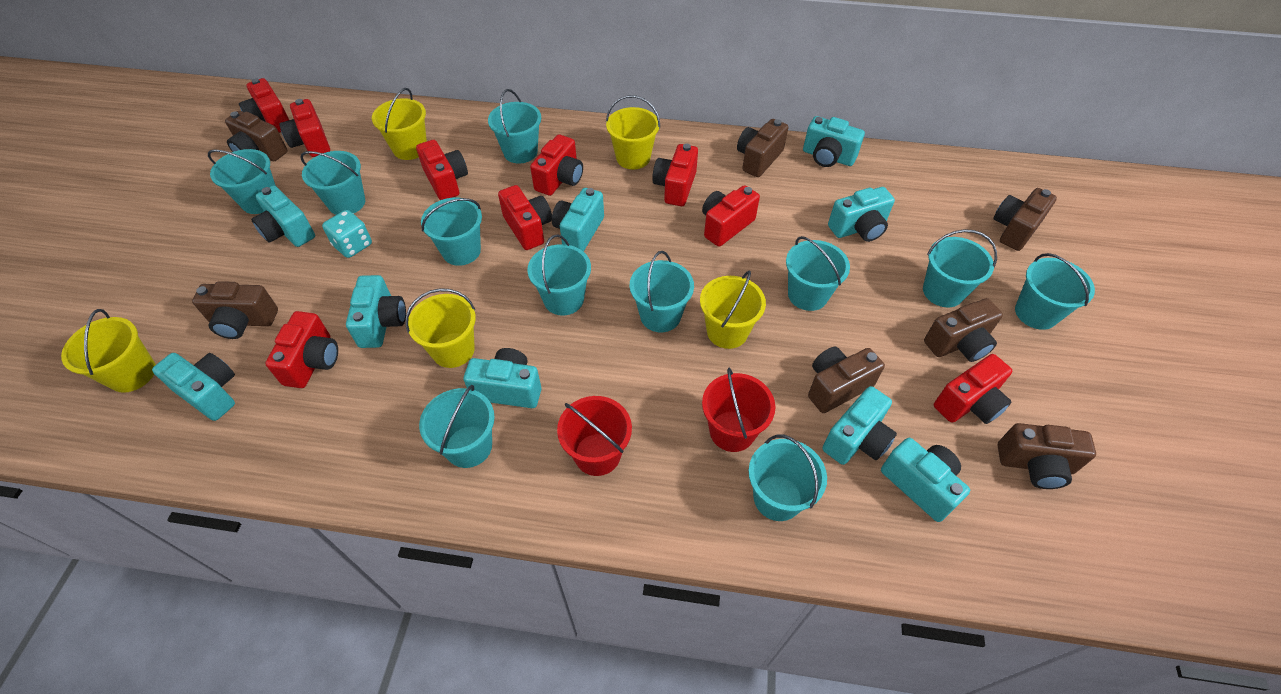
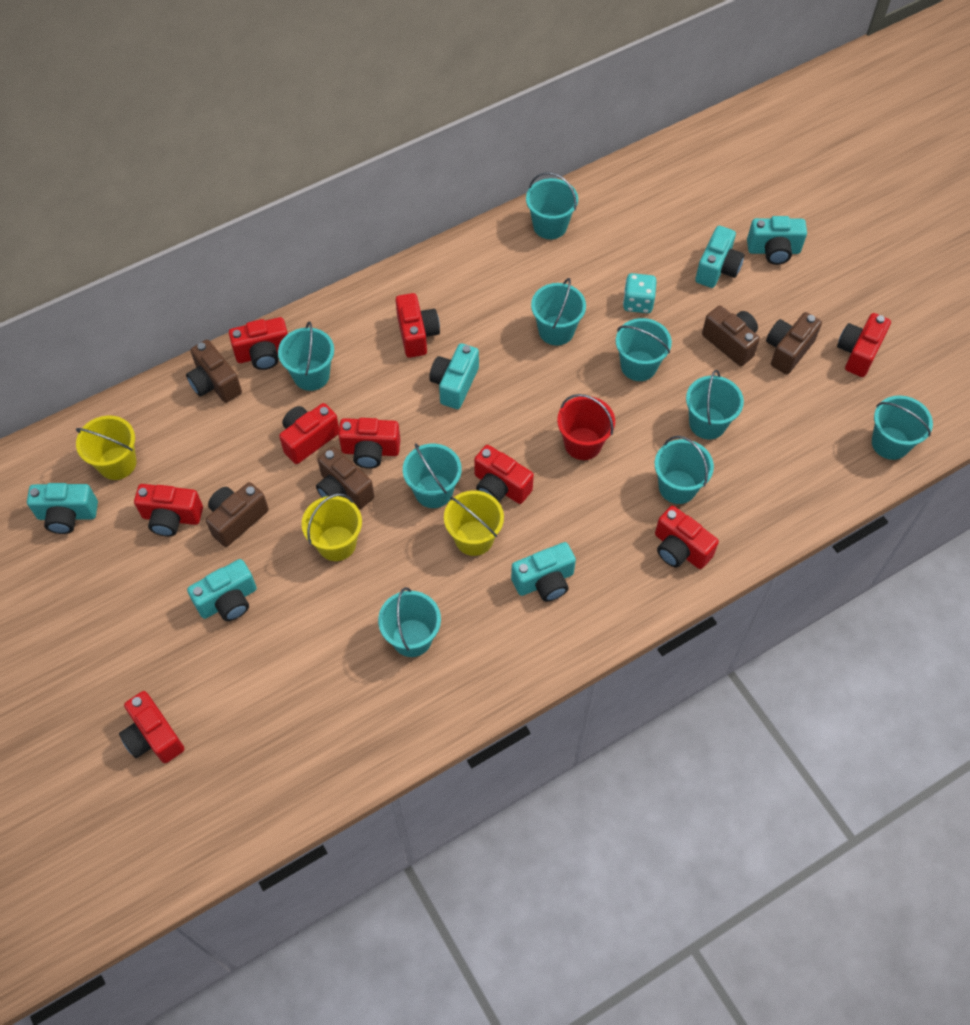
brown camera: [192,281,278,339] [225,111,288,161] [737,119,788,177] [808,347,885,413] [924,298,1003,362] [993,188,1057,251] [997,423,1096,489] = 7 -> [186,340,242,403] [206,482,269,547] [316,446,374,510] [702,305,760,366] [766,312,822,375] = 5
red bucket: [557,396,632,476] [702,368,776,452] = 2 -> [557,394,615,460] = 1
turquoise bucket: [208,149,276,214] [300,151,365,215] [419,385,495,468] [421,197,482,266] [488,89,541,164] [527,234,591,316] [630,251,694,332] [749,435,827,521] [786,236,850,311] [923,229,997,307] [1015,253,1095,330] = 11 -> [278,322,334,391] [378,587,441,657] [403,443,462,508] [526,172,578,239] [531,278,586,346] [616,318,672,381] [655,436,714,504] [686,370,744,439] [872,395,933,460] = 9
turquoise camera: [152,353,235,421] [251,185,315,247] [346,275,406,348] [464,348,541,408] [552,188,604,252] [803,116,865,167] [822,386,897,465] [828,187,895,242] [881,438,970,522] = 9 -> [27,483,98,534] [187,559,257,621] [429,343,479,409] [511,542,576,602] [695,226,744,288] [747,216,807,265] = 6
yellow bucket: [61,309,156,393] [372,88,427,160] [405,288,476,368] [606,95,660,169] [700,270,766,349] = 5 -> [76,415,136,480] [301,493,362,561] [444,490,504,556] = 3

